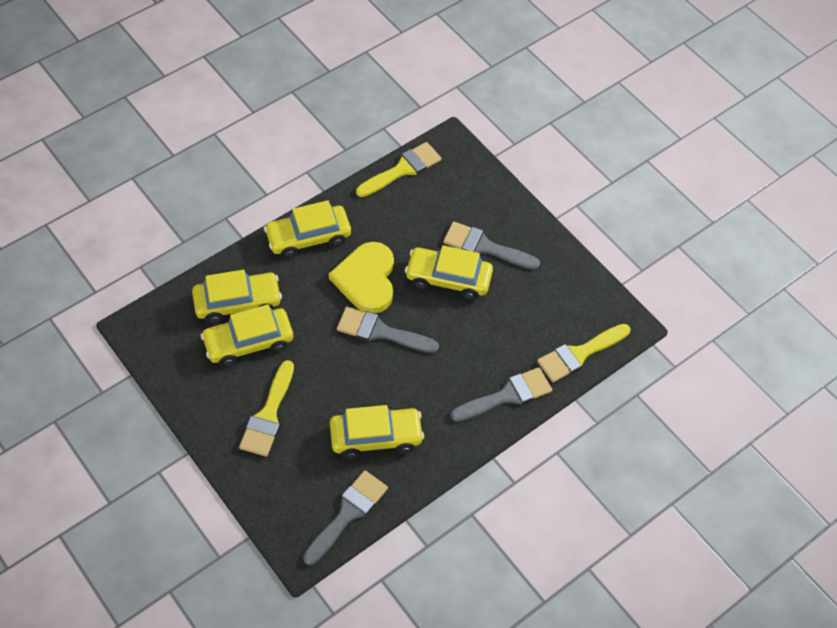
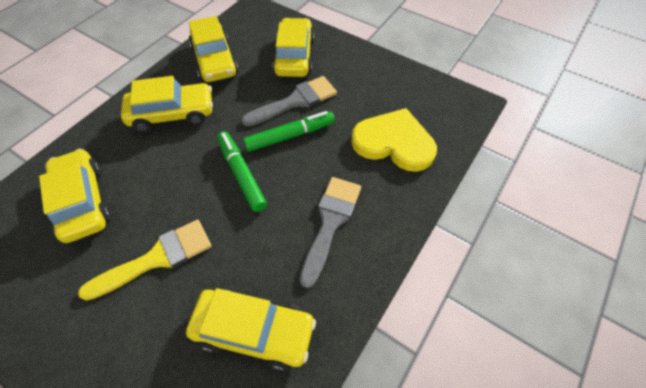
green marker: none = 0 -> [217,131,267,212] [243,111,335,152] = 2
grey brush: [303,470,388,565] [337,307,439,353] [443,221,540,270] [451,367,552,422] = 4 -> [241,76,337,127] [300,177,361,288] = 2
yellow brush: [239,360,294,457] [356,142,442,197] [537,324,630,382] = 3 -> [78,220,211,301] = 1

